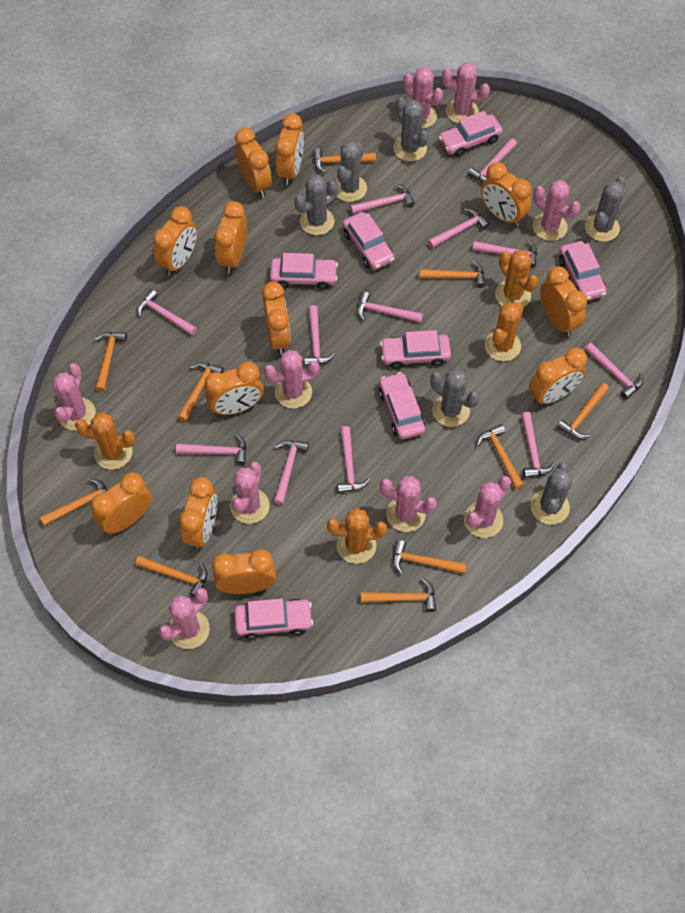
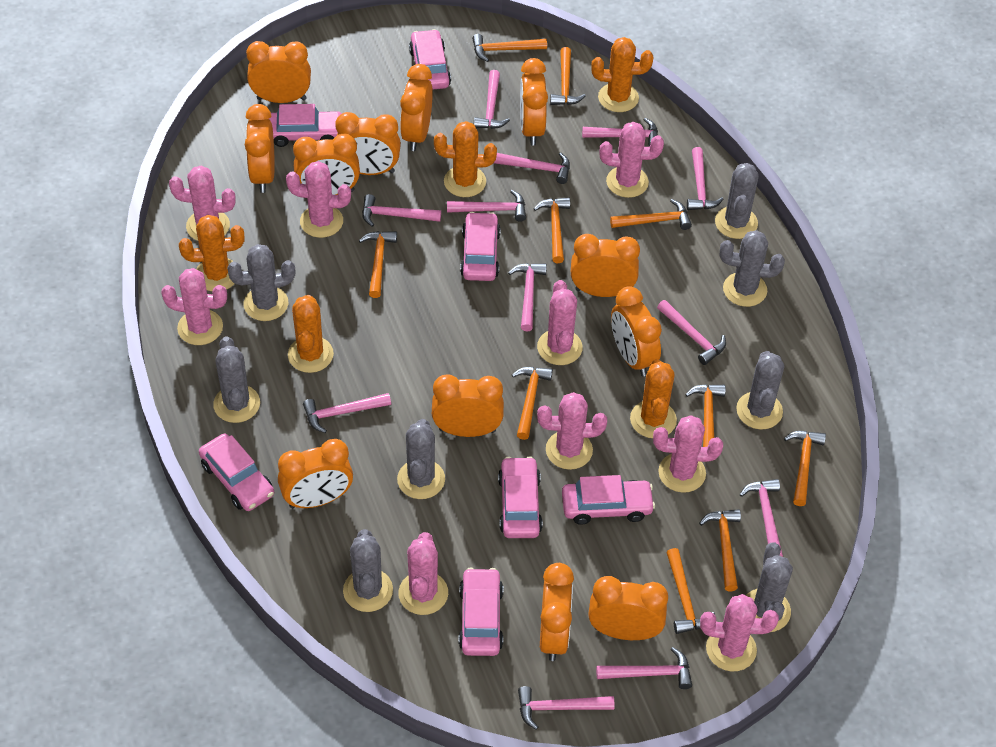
grey cactus: [294,174,338,235] [335,141,367,202] [393,97,429,161] [431,369,480,427] [530,462,572,525] [585,177,626,242] = 6 -> [213,336,260,423] [227,244,295,321] [343,529,393,612] [397,419,445,499] [715,163,759,239] [720,230,785,307] [736,351,784,429] [746,543,793,632] = 8
orange cactus: [75,412,135,470] [327,508,387,564] [484,302,524,362] [495,250,539,307] = 4 -> [179,215,244,291] [288,295,334,373] [434,121,497,197] [591,37,653,112] [630,360,677,438] = 5

